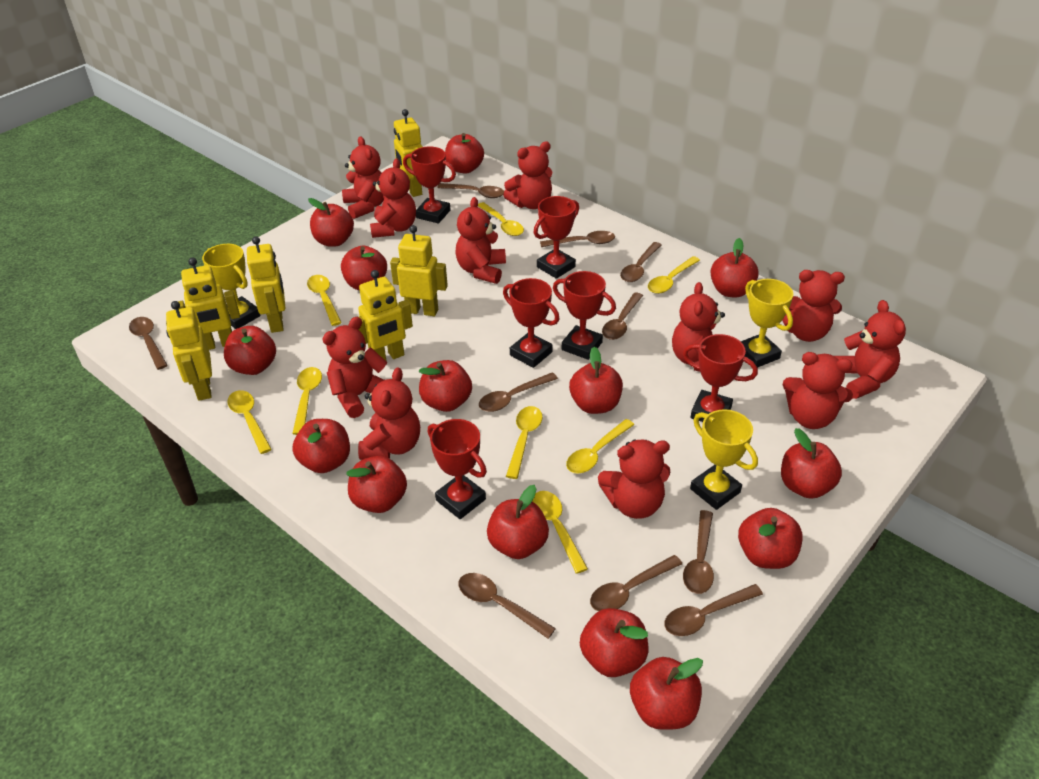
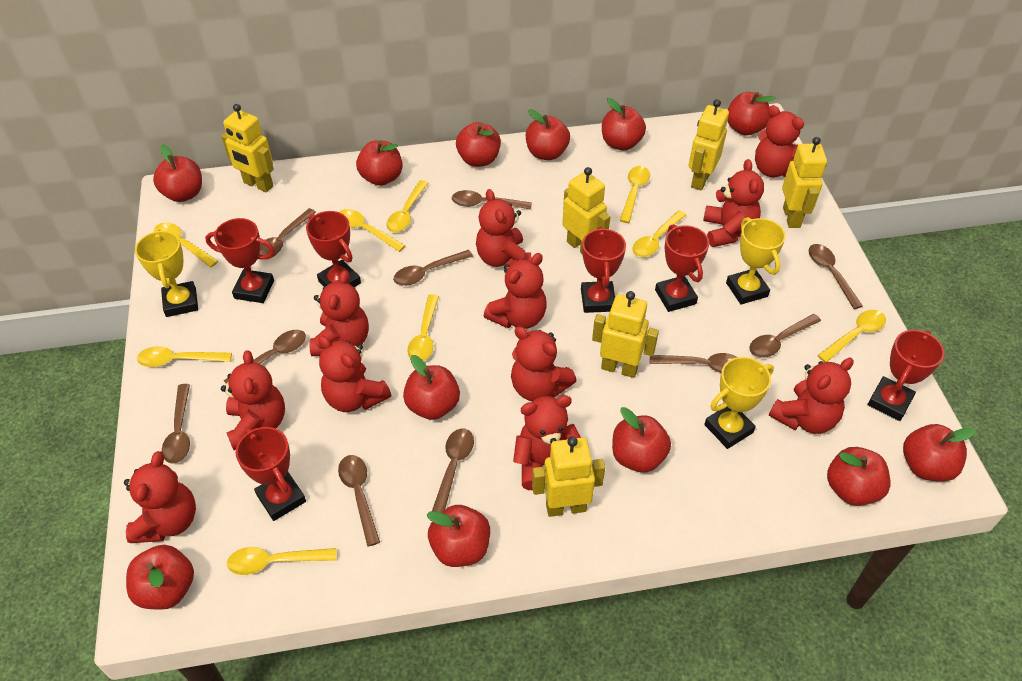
red apple: [224,326,276,375] [293,419,350,473] [308,198,354,247] [341,245,387,290] [346,456,407,513] [419,360,472,412] [445,133,484,173] [487,485,549,559] [569,347,623,414] [580,608,648,677] [630,657,703,730] [710,238,759,298] [738,508,803,569] [781,428,842,499] = 14 -> [126,545,194,610] [153,144,202,202] [356,140,403,186] [403,355,460,420] [427,505,490,567] [456,122,501,167] [526,109,570,160] [602,98,646,151] [612,407,671,473] [727,92,775,136] [827,447,891,506] [903,424,976,482] = 12
yellow spoon: [227,390,272,454] [292,367,322,435] [307,275,342,326] [478,202,524,236] [506,406,543,479] [532,491,588,574] [566,419,634,474] [648,256,700,294] = 8 -> [137,346,232,367] [154,222,218,268] [227,547,337,575] [339,209,405,252] [386,180,428,232] [407,294,439,361] [620,166,650,223] [632,210,686,257] [817,310,886,362] = 9

